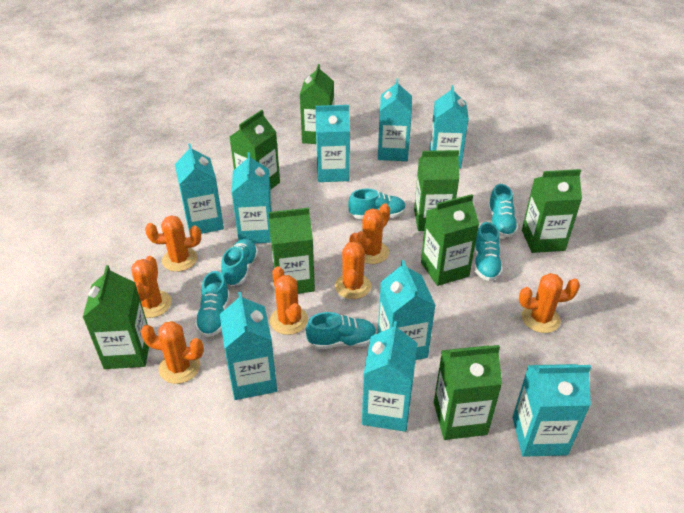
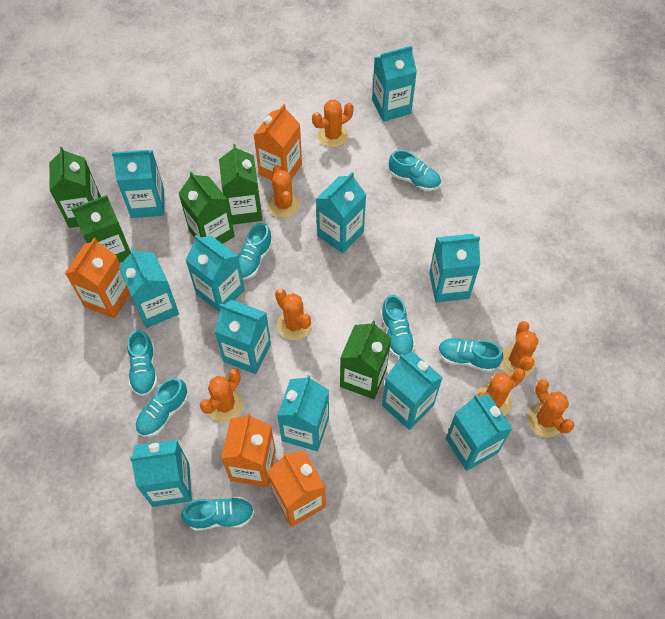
green carton: [83,265,149,369] [230,110,280,189] [269,208,315,294] [300,64,334,144] [414,150,459,231] [421,194,479,286] [434,345,502,440] [522,169,582,253] = 8 -> [49,147,101,228] [71,195,131,263] [178,172,235,244] [219,144,262,225] [340,321,391,399] = 5
orange carton: none = 0 -> [65,238,130,319] [221,413,276,487] [254,104,302,180] [267,451,326,527] = 4
turquoise carton: [175,143,224,234] [220,292,277,400] [232,152,273,244] [316,105,350,182] [362,321,417,432] [378,79,412,161] [378,260,436,360] [429,85,469,169] [513,364,591,457] = 9 -> [112,150,164,218] [119,247,179,328] [130,440,192,507] [185,235,245,312] [214,300,271,374] [277,375,329,452] [316,172,366,253] [372,45,417,122] [382,352,443,430] [429,234,480,302] [446,394,513,471] = 11
turquoise shoe: [195,271,230,337] [221,239,258,286] [306,312,377,349] [348,189,406,219] [474,222,503,281] [488,184,518,238] = 6 -> [127,330,158,396] [135,378,188,437] [181,497,254,531] [238,223,273,280] [381,295,416,358] [389,150,441,191] [438,338,503,372] = 7

